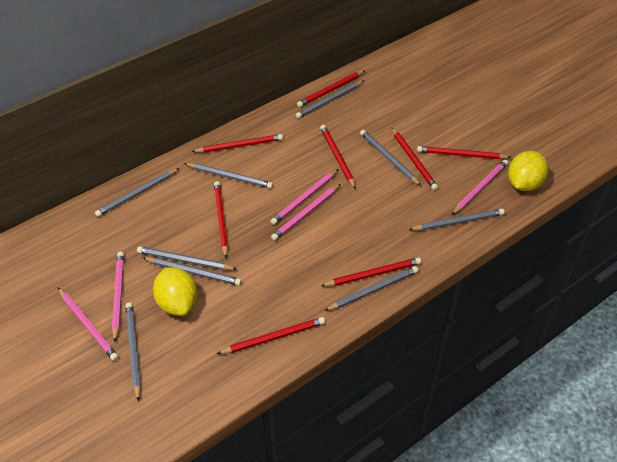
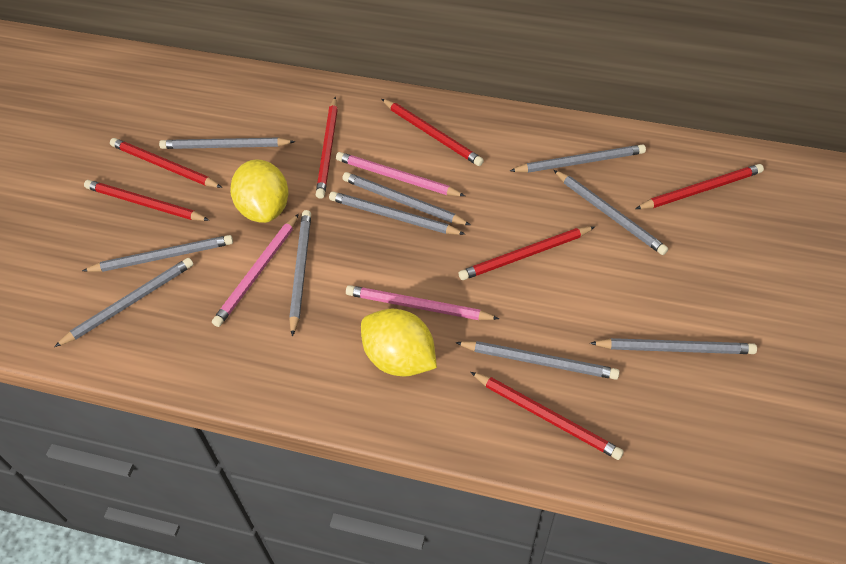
grey pencil: [95,168,179,217] [126,302,141,402] [137,246,236,270] [143,257,242,286] [184,163,273,188] [296,80,364,118] [324,266,418,311] [360,130,421,186] [409,209,505,231] = 9 -> [54,258,193,347] [82,235,233,272] [159,138,295,149] [289,210,311,337] [329,192,465,235] [343,172,470,225] [455,341,620,380] [510,144,646,173] [554,170,668,255] [590,338,757,354] = 10
pink pencil: [58,288,118,361] [112,252,124,342] [270,169,338,225] [271,184,341,241] [452,160,508,215] = 5 -> [212,214,299,327] [336,152,465,196] [346,285,499,320] = 3
red pencil: [191,134,283,153] [214,181,228,258] [217,317,325,354] [297,70,365,107] [320,125,356,189] [321,257,422,286] [391,127,438,190] [417,146,511,159] = 8 -> [84,180,210,221] [110,138,222,188] [316,97,338,199] [382,99,484,166] [459,226,595,280] [470,372,624,460] [635,164,764,209] = 7

